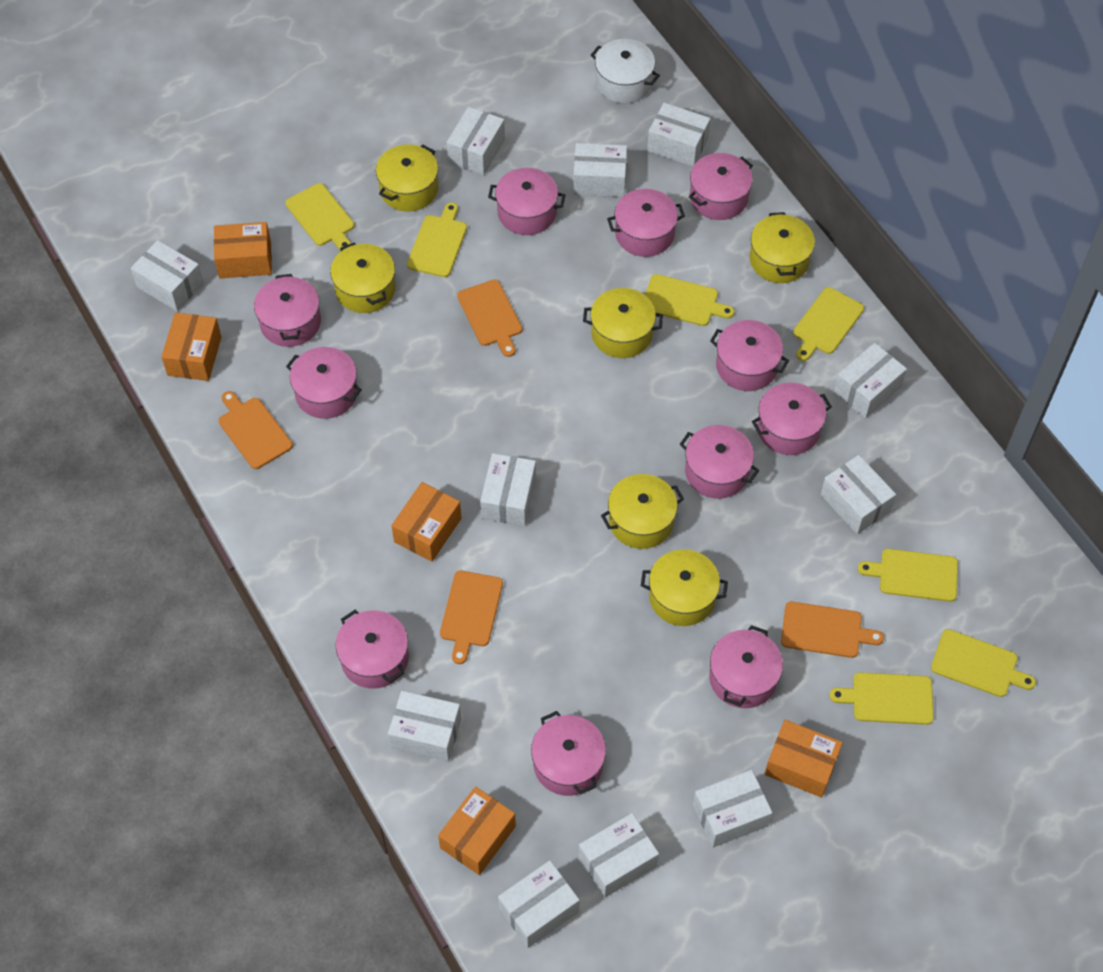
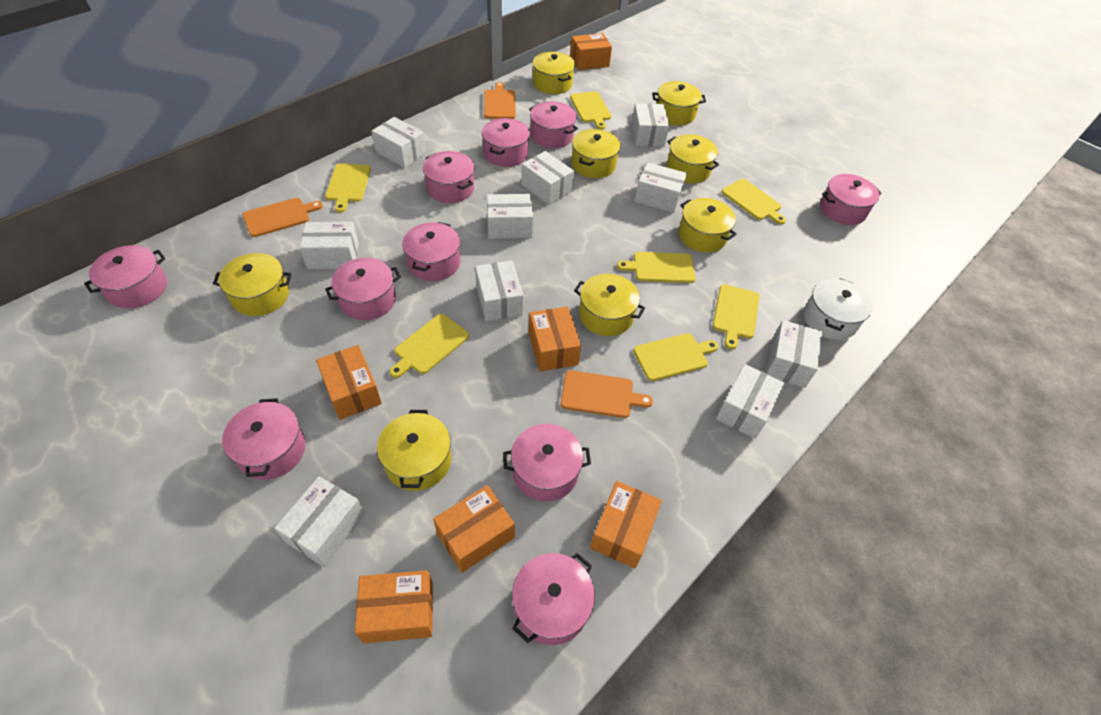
orange box: [161,313,222,381] [214,222,272,279] [391,482,462,562] [438,787,516,875] [765,720,843,798] = 5 -> [316,345,382,420] [355,570,433,643] [433,485,515,573] [529,307,581,371] [570,33,612,70] [590,481,662,569] = 6
orange cutting board: [219,391,293,469] [440,571,503,664] [457,279,522,357] [781,602,884,658] = 4 -> [243,198,323,237] [484,82,516,119] [561,370,653,418] = 3
pink pot: [254,274,321,347] [286,347,362,419] [336,610,409,689] [488,168,565,235] [531,711,606,796] [607,189,685,257] [680,425,759,499] [689,153,753,220] [709,625,783,708] [710,320,789,391] [752,382,832,455] = 11 -> [84,245,167,308] [222,398,306,480] [325,258,401,320] [402,222,460,281] [423,151,475,203] [482,118,530,167] [503,424,591,502] [512,553,595,645] [529,101,578,148] [820,174,881,225] = 10
white box: [131,240,204,311] [388,691,461,762] [446,107,505,175] [480,453,536,526] [498,860,580,948] [573,143,627,197] [579,813,659,898] [647,103,711,166] [693,770,773,848] [821,455,896,534] [834,343,907,419] = 11 -> [274,476,365,567] [300,222,359,269] [372,117,426,168] [475,260,523,321] [487,194,533,239] [521,151,574,205] [631,103,669,147] [635,162,687,213] [716,364,784,439] [766,320,822,388] = 10
yellow pot: [330,242,396,313] [376,144,438,212] [583,288,663,358] [601,474,684,549] [641,549,728,626] [750,212,815,283] = 6 -> [213,253,292,316] [377,410,451,491] [533,52,575,94] [572,129,621,178] [574,274,645,336] [652,81,706,125] [667,134,719,183] [679,198,737,253] = 8

